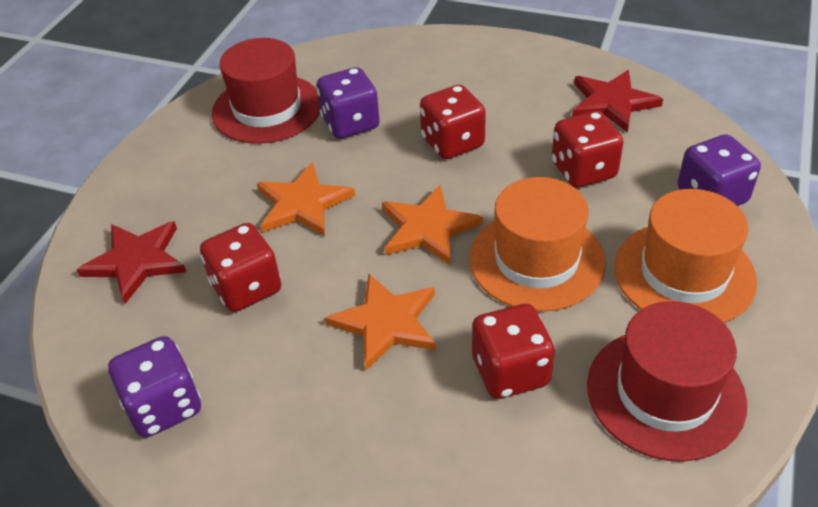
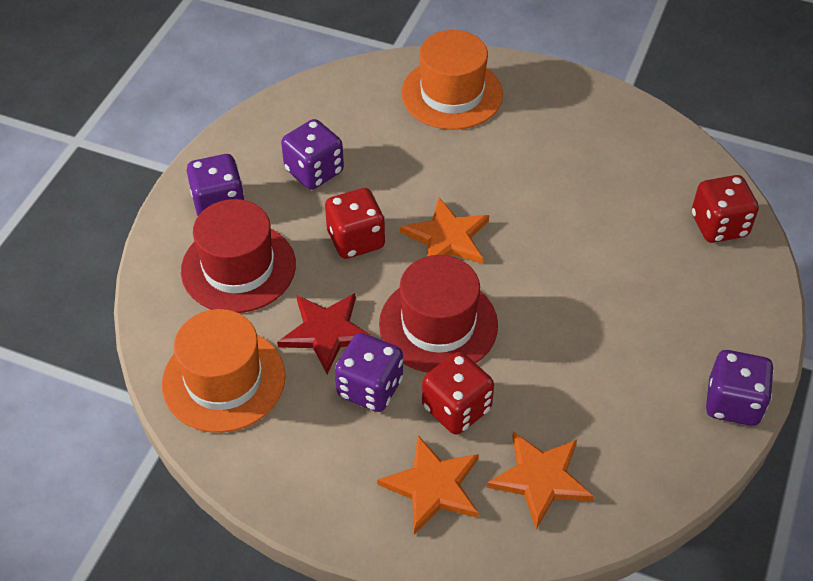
purple dice: [108,336,201,438] [317,67,380,139] [678,135,761,206] = 3 -> [187,154,245,216] [281,119,344,190] [335,333,403,412] [706,350,774,426] = 4
red dice: [200,223,281,312] [420,85,486,159] [472,304,555,399] [552,111,624,188] = 4 -> [325,188,385,259] [422,352,494,435] [692,175,759,243] = 3
red star: [77,221,186,304] [572,70,663,133] = 2 -> [277,293,373,374] = 1

